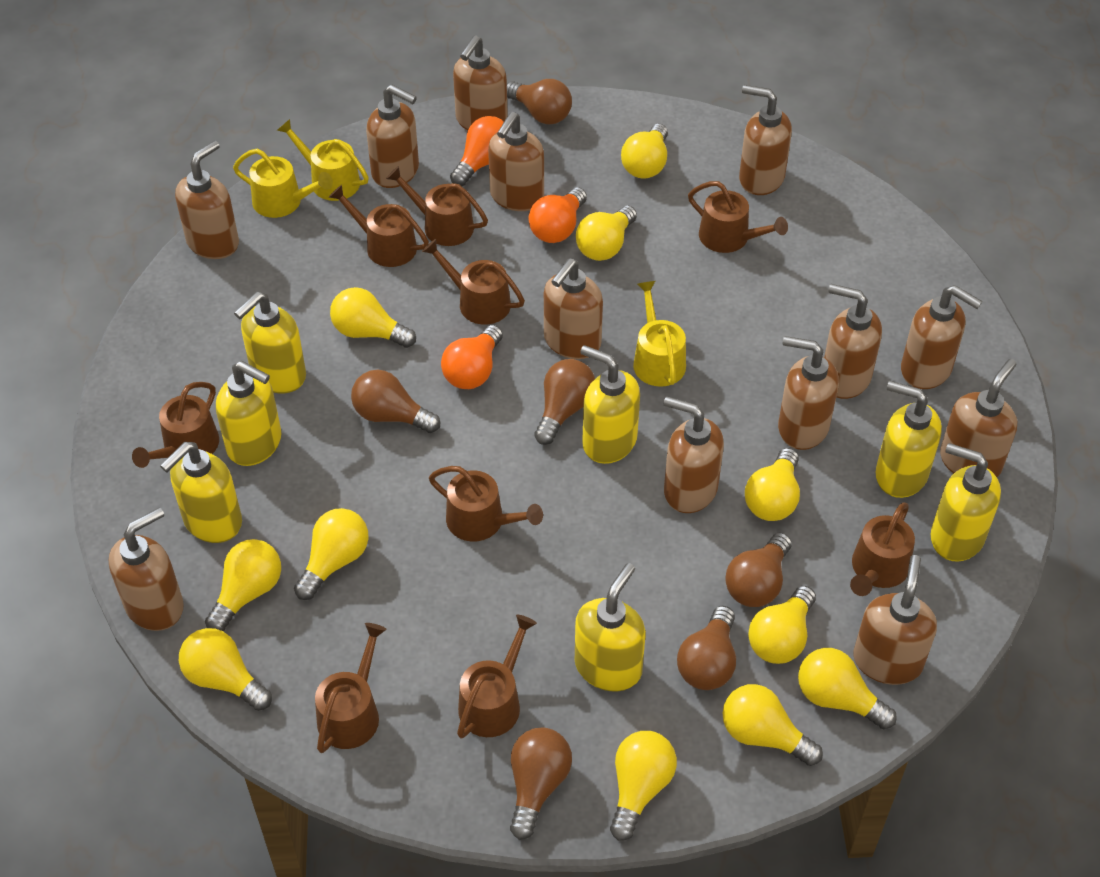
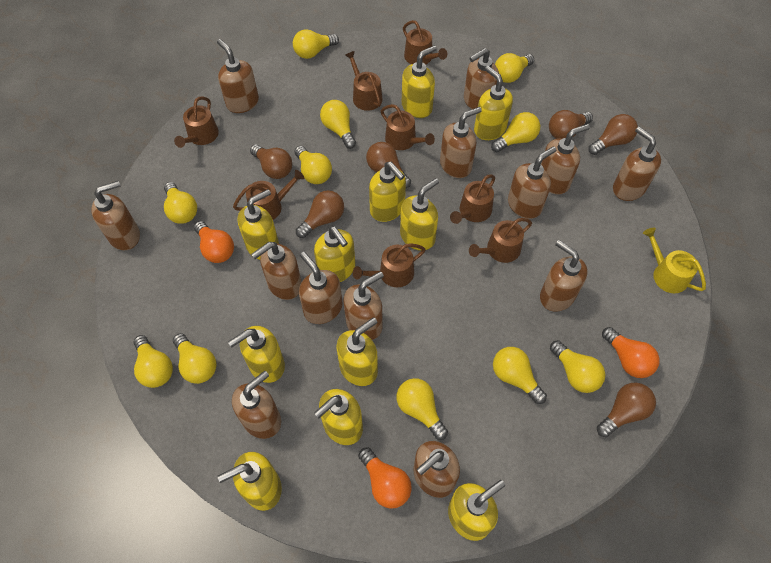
brown watering can: [132,382,219,468] [315,623,387,753] [329,185,429,267] [386,166,488,246] [422,239,525,325] [429,466,543,542] [457,615,537,738] [688,181,788,253] [850,502,915,596] = 9 -> [174,97,219,148] [233,170,304,220] [345,51,383,111] [353,243,426,287] [381,104,435,150] [403,20,447,64] [450,174,495,224] [469,218,532,263] = 8
yellow soap dispenser: [160,442,242,543] [216,361,282,466] [234,292,306,394] [575,563,646,691] [580,345,640,464] [875,381,942,498] [931,443,1001,562] = 7 -> [217,452,282,511] [228,326,285,383] [238,189,279,260] [314,226,355,282] [314,389,363,445] [337,317,378,386] [369,162,406,222] [400,178,439,251] [402,45,437,118] [448,480,505,541] [474,66,513,140] = 11
yellow watering can: [233,149,333,218] [277,119,369,201] [633,281,686,387] = 3 -> [643,228,706,293] = 1

